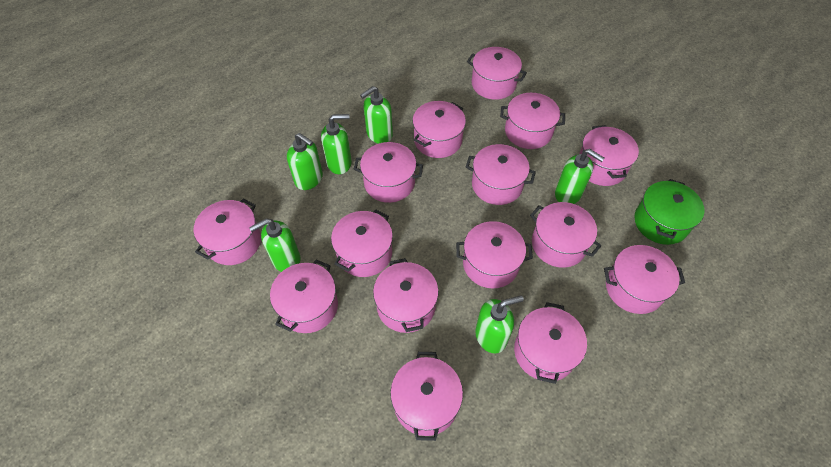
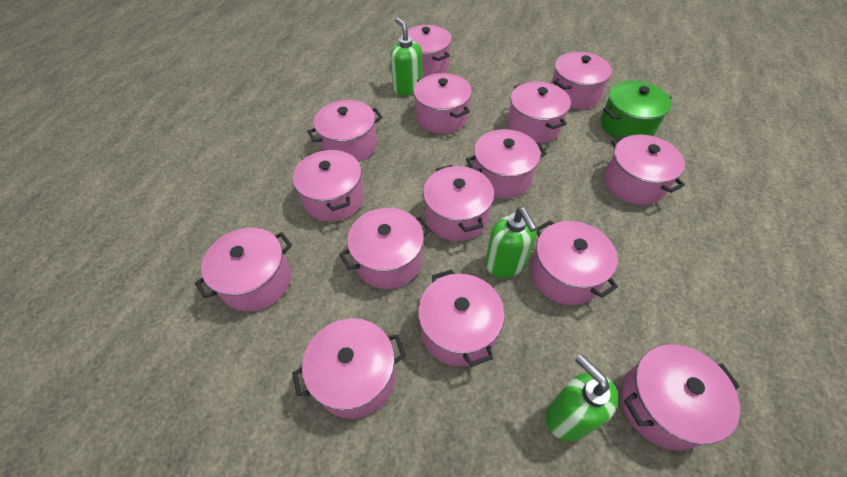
green soap dispenser: [249,218,301,272] [287,133,323,190] [321,114,352,174] [360,86,393,144] [475,295,524,353] [555,149,604,204] = 6 -> [390,18,423,96] [485,207,537,278] [546,354,618,441] = 3

